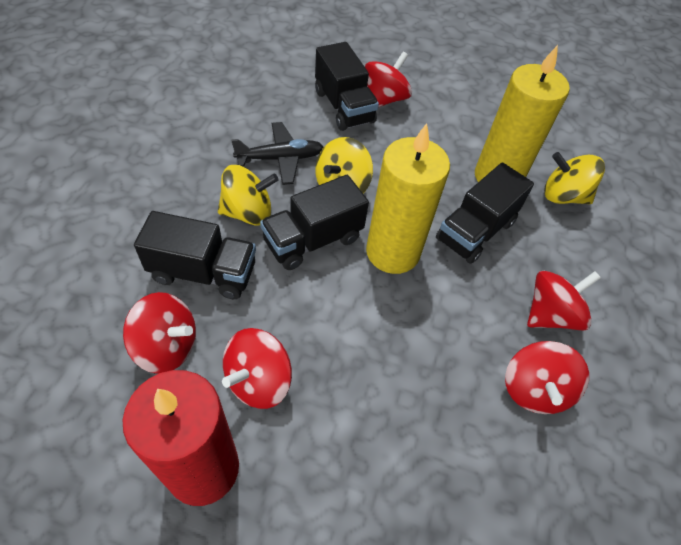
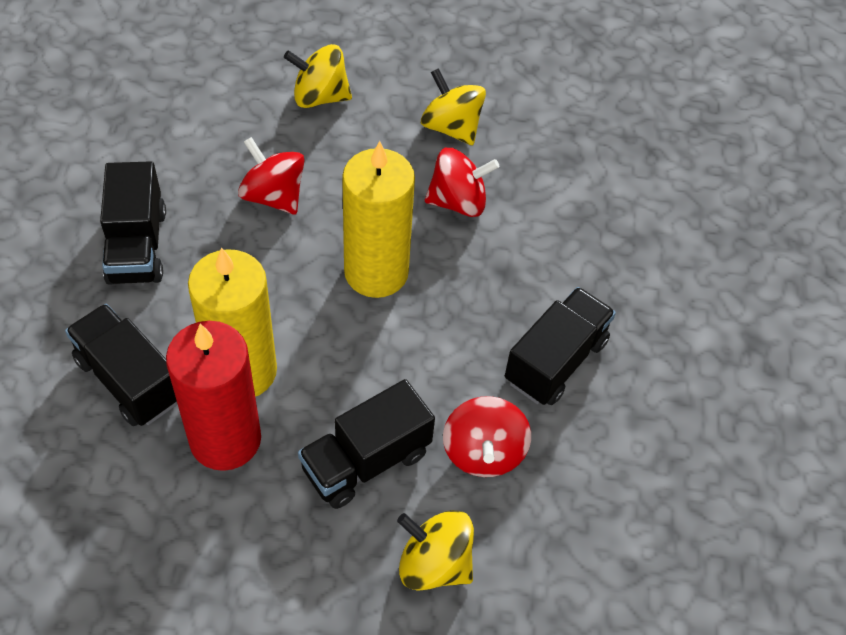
black plane: [231,122,323,185] = 1 -> none = 0
red spinning top: [123,292,196,374] [222,328,292,409] [365,51,412,107] [505,341,589,414] [527,271,601,330] = 5 -> [238,137,305,215] [425,148,499,217] [443,396,531,477] = 3

